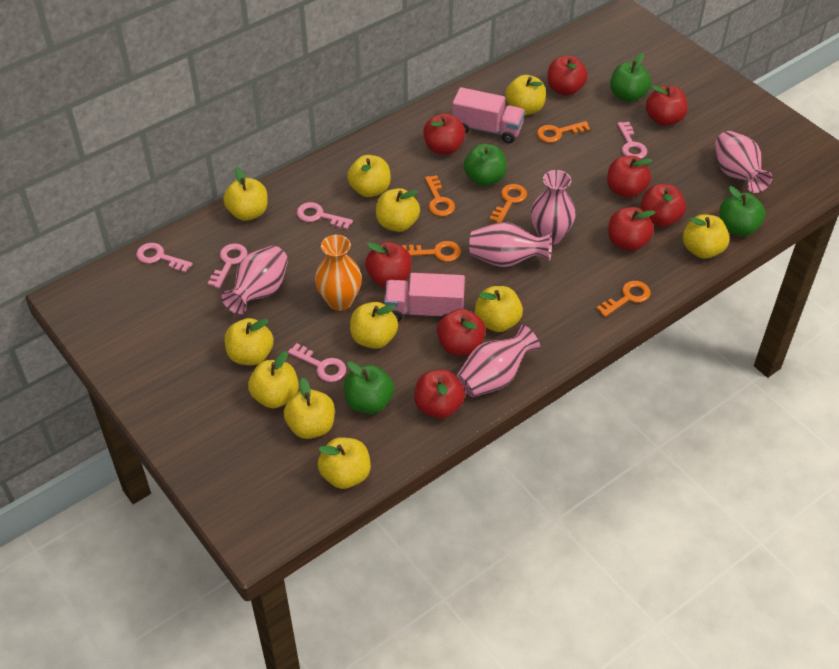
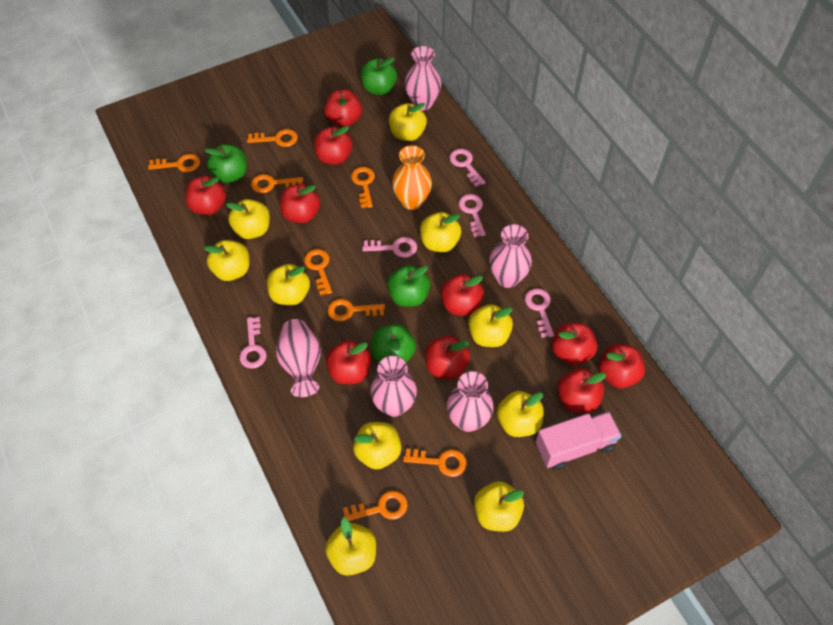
orange key: [402,241,461,262] [425,175,455,216] [490,184,527,223] [537,121,590,143] [596,281,651,317] = 5 -> [148,154,200,172] [247,129,298,147] [251,174,303,193] [304,249,332,295] [328,299,385,322] [343,491,408,521] [351,167,375,208] [403,449,467,477] = 8
pink truck: [384,273,465,321] [452,87,525,143] = 2 -> [536,412,622,470] = 1
red apple: [365,242,412,287] [414,370,465,419] [423,113,466,155] [437,309,486,355] [547,55,588,96] [607,156,653,198] [608,207,655,251] [641,184,686,227] [646,85,688,126] = 9 -> [185,176,226,215] [280,184,320,223] [314,126,352,165] [324,90,362,127] [326,340,372,384] [425,335,470,380] [440,274,484,316] [552,322,598,366] [557,368,606,413] [598,344,645,388] = 10
yellow apple: [223,167,268,221] [225,318,274,365] [248,351,299,408] [284,378,335,439] [318,437,371,489] [347,155,391,197] [350,302,398,349] [376,188,420,232] [475,286,523,332] [505,75,546,115] [683,214,729,259] = 11 -> [204,240,250,281] [226,199,270,239] [267,264,310,306] [325,518,376,576] [353,422,401,470] [389,103,427,141] [420,212,461,252] [468,304,513,347] [474,481,524,532] [496,391,544,437] = 10

